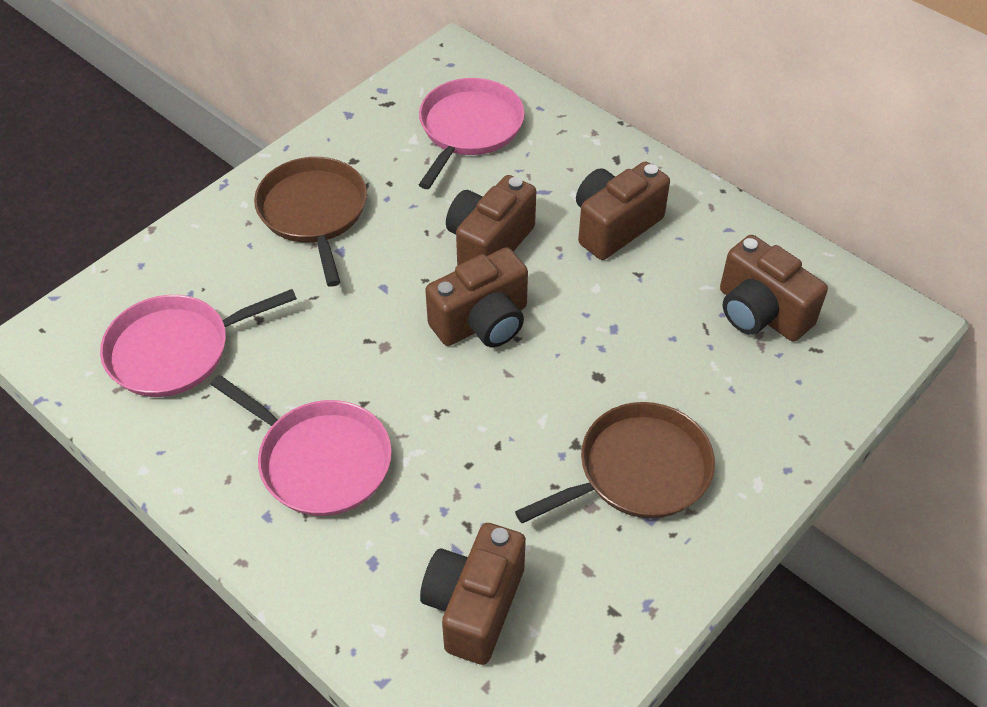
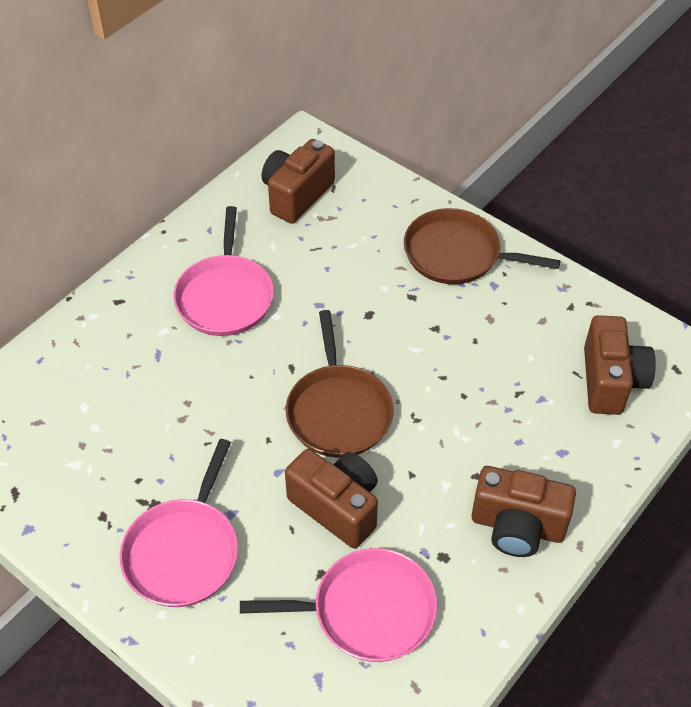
brown camera: [420,523,526,665] [425,247,528,347] [446,175,536,266] [576,161,670,260] [720,235,828,342] = 5 -> [262,139,335,224] [285,449,378,549] [472,466,576,557] [584,315,656,415] = 4

